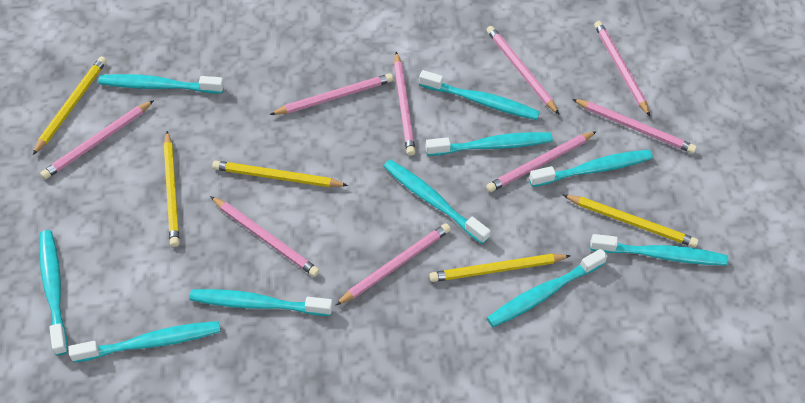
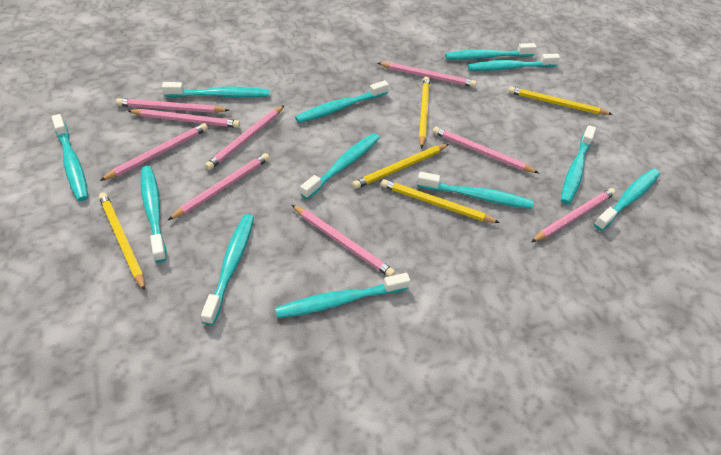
turquoise toothbrush: [39,230,68,356] [68,321,220,363] [98,74,224,93] [189,289,332,316] [383,160,490,244] [419,70,540,120] [425,132,553,156] [487,249,608,327] [529,150,653,187] [590,234,728,265] = 10 -> [52,114,88,201] [141,166,167,262] [162,82,270,98] [201,214,254,325] [275,273,410,318] [295,80,389,123] [300,133,380,199] [417,172,534,209] [445,43,537,60] [468,54,560,71] [561,125,596,204] [594,169,660,231] = 12

